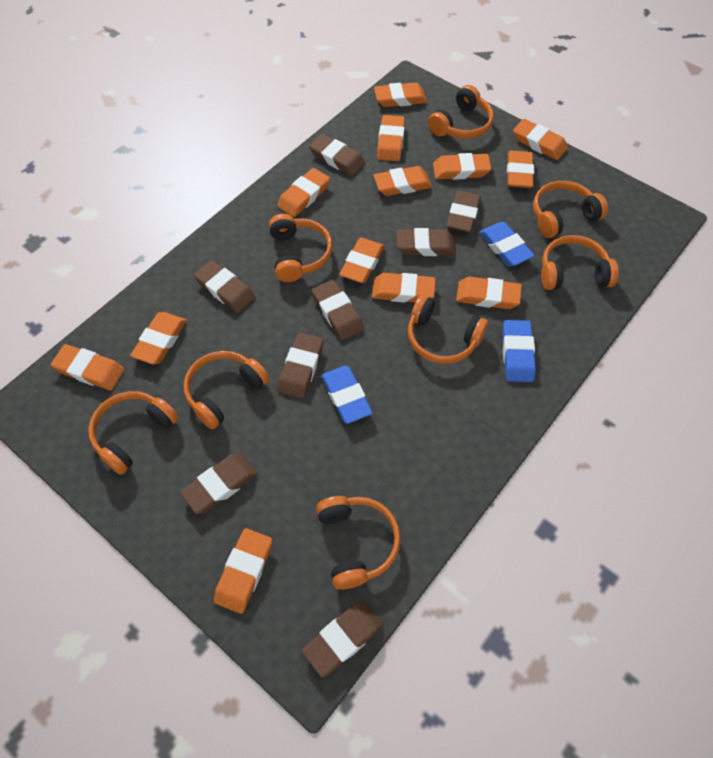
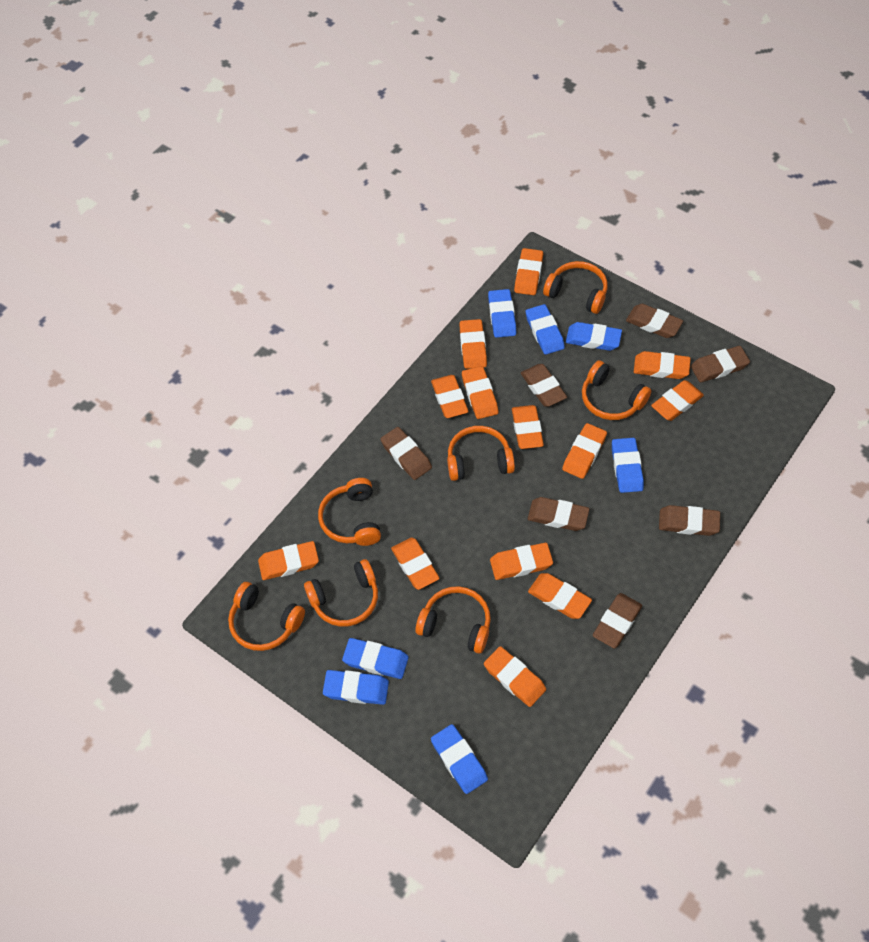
blue eraser: [321,366,373,424] [479,222,534,266] [502,320,536,382] = 3 -> [323,670,389,705] [342,638,409,679] [431,724,488,794] [488,289,516,338] [526,304,565,355] [566,322,622,351] [612,438,644,493] = 7
brown eraser: [180,454,257,514] [194,260,255,313] [278,333,323,399] [302,600,383,678] [309,134,365,176] [312,280,364,340] [396,228,456,256] [446,191,481,232] = 8 -> [380,427,432,480] [521,364,567,407] [528,497,589,531] [593,593,642,648] [626,304,683,338] [659,505,720,536] [691,346,750,382] = 7
orange headphones: [88,391,179,475] [183,351,269,429] [269,214,332,282] [316,496,401,590] [408,295,488,364] [428,85,494,139] [533,181,608,238] [541,235,619,290] = 8 -> [228,582,305,651] [304,559,378,627] [318,478,381,546] [415,586,491,654] [447,426,515,481] [543,261,608,314] [582,360,651,420] = 7

